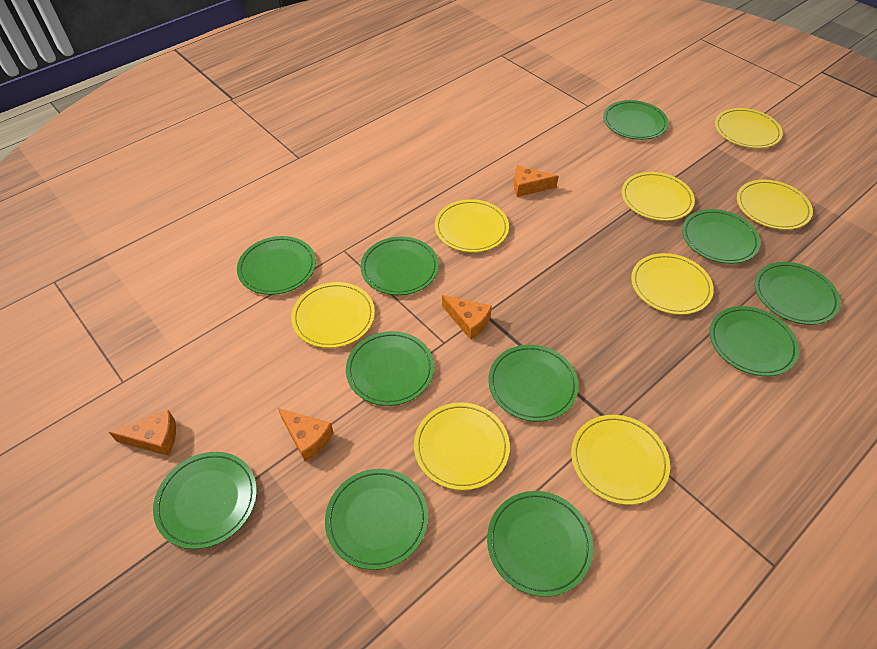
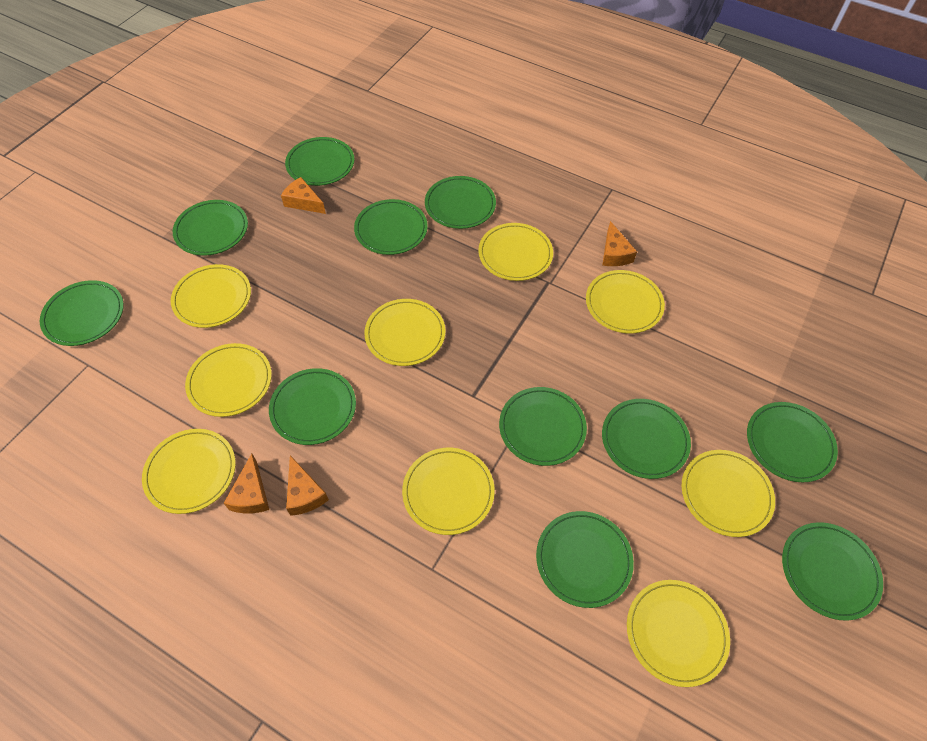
yellow plate: [291,282,375,348] [414,402,510,490] [435,199,509,253] [571,415,670,505] [622,172,695,221] [631,253,714,315] [715,108,783,148] [737,180,813,230] = 8 -> [142,429,236,514] [171,264,251,328] [185,343,272,417] [364,299,445,366] [402,448,495,535] [478,223,553,281] [586,270,665,334] [627,580,730,687] [682,450,775,537] = 9

